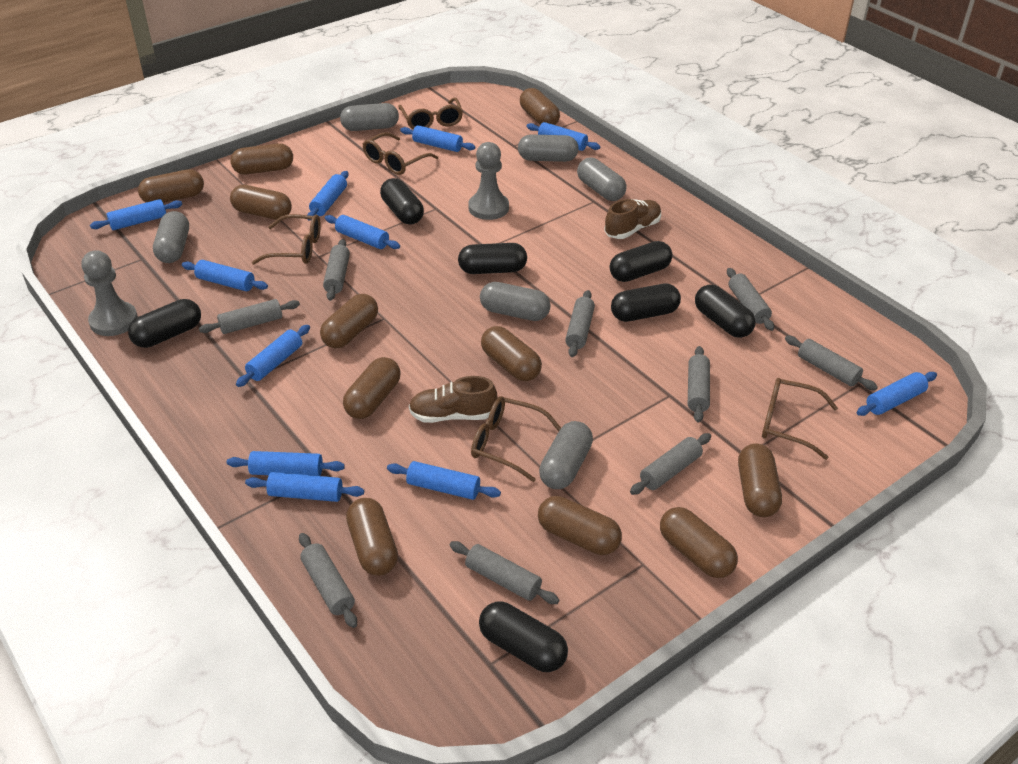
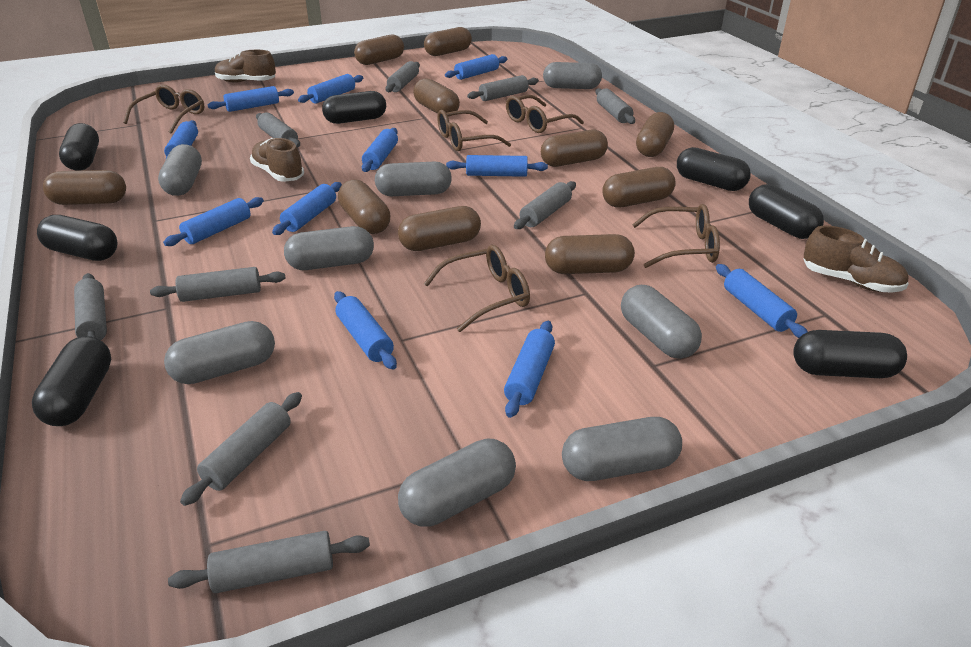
brown capsule: [138,169,204,203] [230,185,292,220] [231,143,293,174] [320,294,378,348] [343,357,401,419] [346,498,398,576] [481,326,542,381] [520,88,560,125] [538,496,622,555] [660,507,738,578] [738,443,782,517] = 11 -> [43,170,126,205] [338,179,390,234] [354,35,404,65] [398,206,481,251] [413,78,460,117] [424,27,472,56] [541,130,608,167] [545,234,635,274] [602,167,676,207] [636,112,674,157] = 10
brown shoe: [409,376,497,423] [604,199,661,239] = 2 -> [215,50,276,83] [250,138,304,182] [803,226,909,292] = 3
grey capsule: [153,211,189,263] [340,103,399,131] [480,282,551,321] [518,134,579,162] [539,421,593,489] [577,158,626,201] = 6 -> [158,144,202,196] [164,321,275,384] [284,226,374,270] [375,161,452,196] [398,438,516,527] [543,62,602,89] [562,417,682,481] [621,285,702,359] = 8
grey pawn: [81,250,138,336] [468,142,509,220] = 2 -> none = 0

